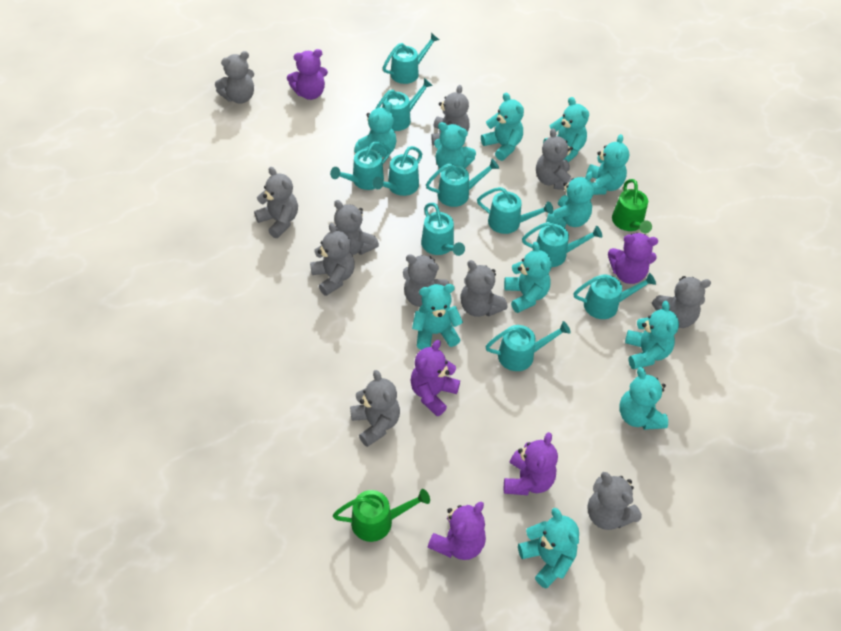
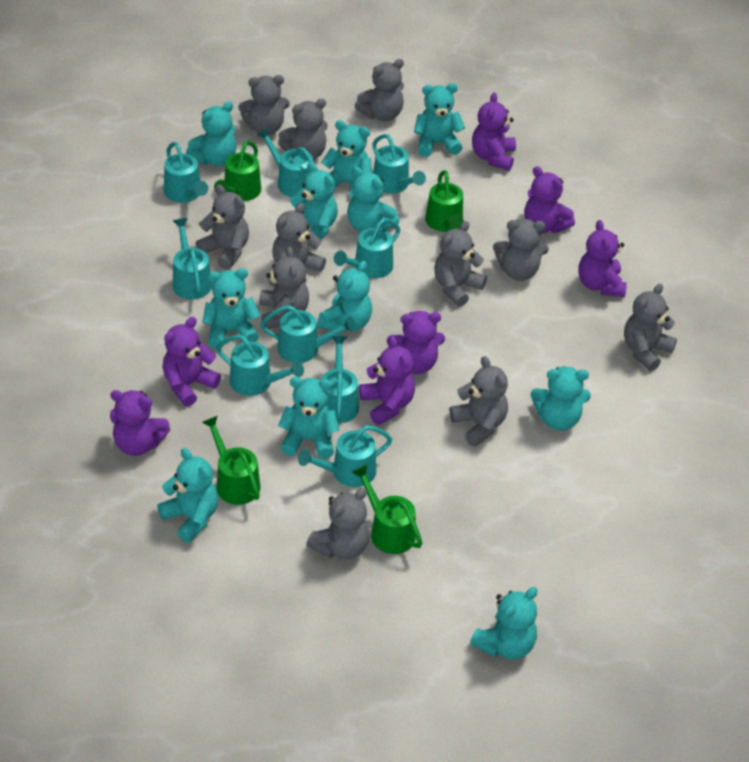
green watering can: [333,489,430,542] [612,179,652,233] = 2 -> [202,416,260,505] [214,141,261,201] [352,465,422,554] [425,170,464,232] = 4
purple teddy bear: [287,49,328,100] [410,340,460,416] [428,502,486,560] [504,432,558,495] [608,233,658,284] = 5 -> [110,390,170,456] [162,317,221,407] [359,336,415,425] [387,311,445,374] [472,92,516,171] [524,166,575,233] [578,220,627,297] = 7
turquoise watering can: [330,142,391,190] [372,146,422,196] [375,78,433,131] [383,33,439,84] [421,203,465,256] [426,159,499,207] [477,187,553,234] [485,321,571,371] [522,222,602,267] [573,273,656,319] = 10 -> [164,142,208,203] [172,218,212,299] [216,335,304,396] [257,127,318,197] [260,305,357,363] [298,425,392,487] [321,336,359,423] [334,218,400,278] [372,134,426,194] = 9

